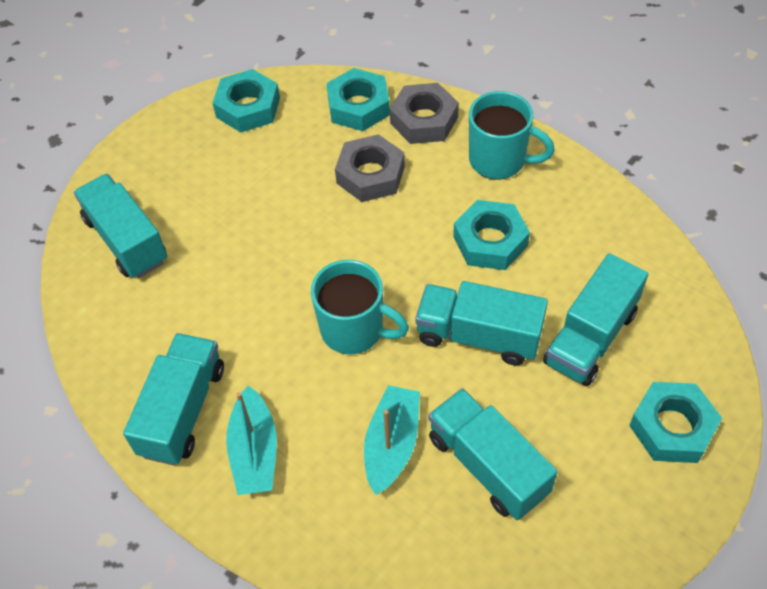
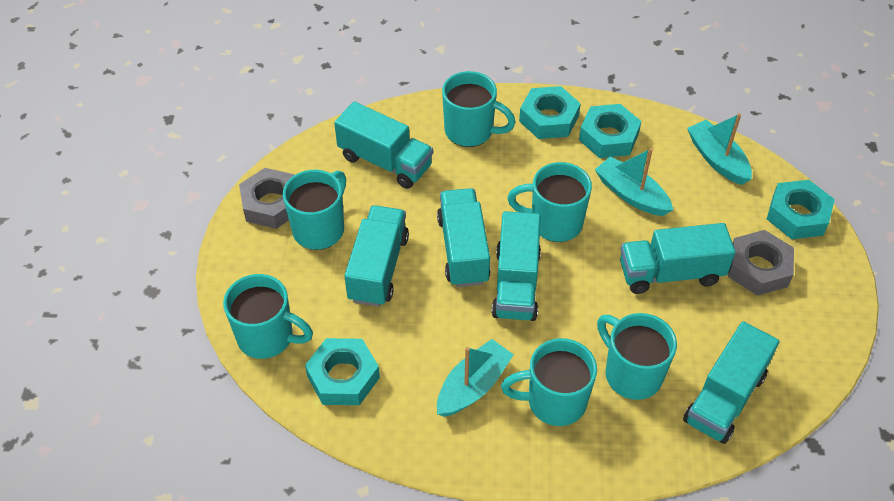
turquoise boat: [226,386,277,495] [364,385,420,495] = 2 -> [437,339,514,417] [595,148,673,216] [687,113,752,185] = 3
turquoise mug: [311,260,409,354] [469,91,555,180] = 2 -> [223,274,313,359] [283,170,346,250] [442,71,516,147] [501,338,597,426] [507,162,592,242] [597,313,677,400] = 6
turquoise truck: [74,174,167,278] [123,333,224,465] [415,281,548,365] [429,388,558,520] [543,253,648,386] = 5 -> [334,101,433,189] [344,205,409,307] [437,188,491,287] [491,211,541,321] [620,223,736,294] [683,321,780,444] = 6

